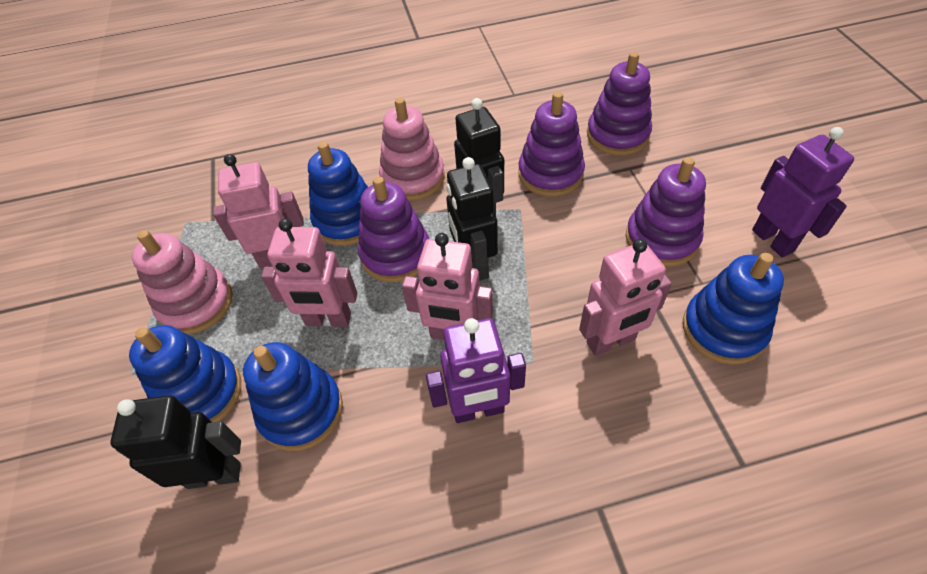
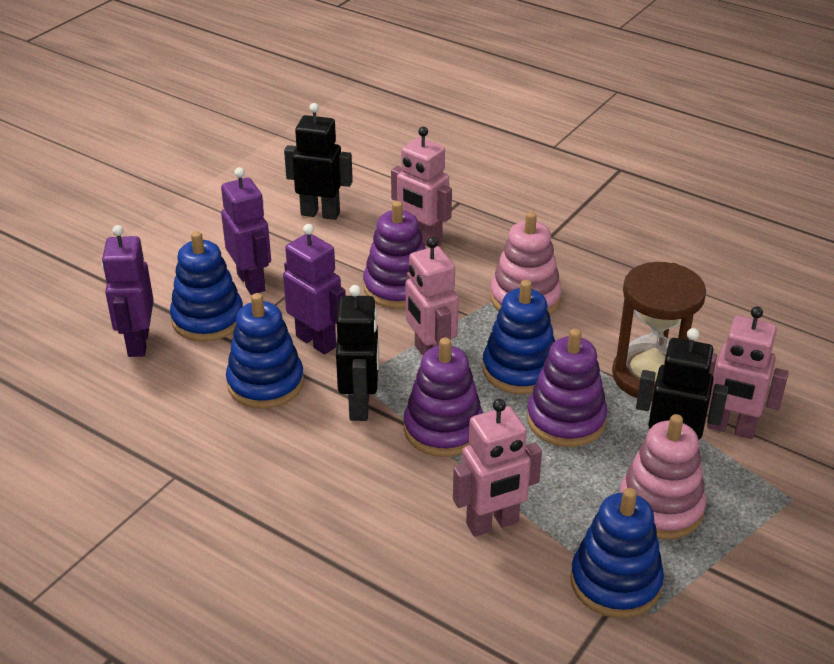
brown hourglass: none = 0 -> [612,262,706,401] = 1
purple robot: [426,318,526,423] [752,127,854,258] = 2 -> [102,225,154,357] [221,167,271,295] [283,224,346,354] = 3
purple stacking toy: [358,176,429,282] [518,92,585,197] [587,52,652,156] [626,157,706,267] = 4 -> [363,201,426,309] [404,338,483,457] [527,328,608,447] = 3

